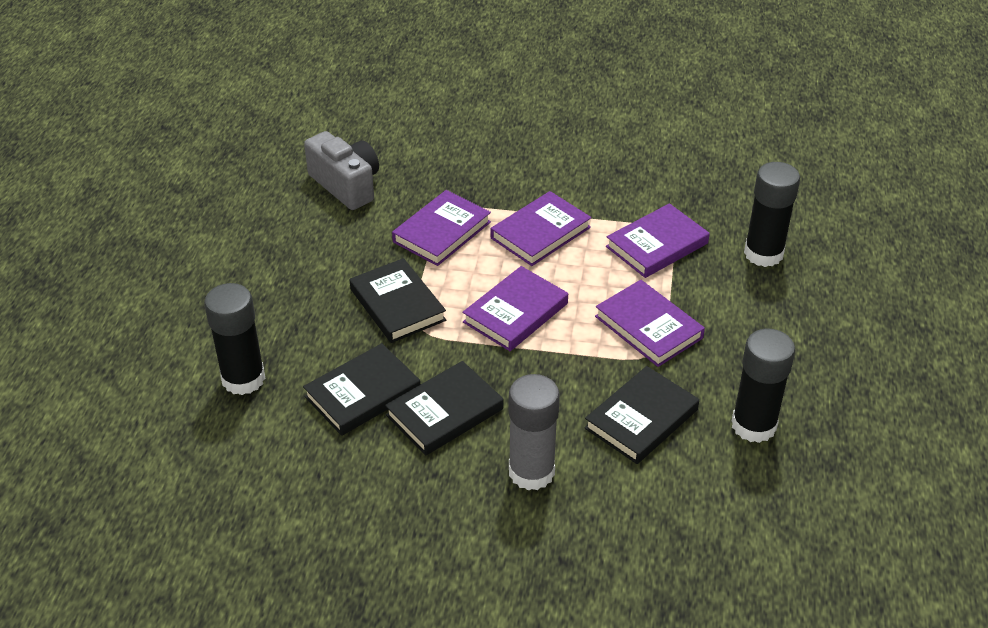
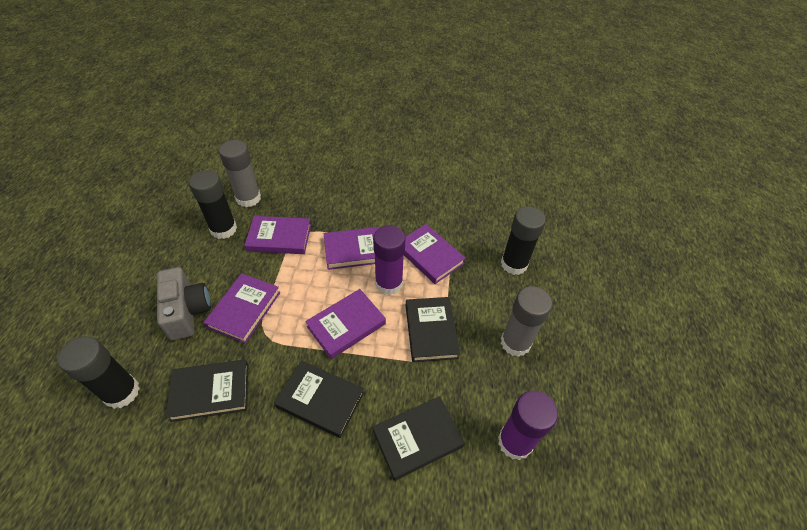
grey glue stick: [509,374,560,490] = 1 -> [219,140,261,207] [501,286,552,357] = 2
purple glue stick: none = 0 -> [373,225,406,295] [498,391,558,460] = 2

